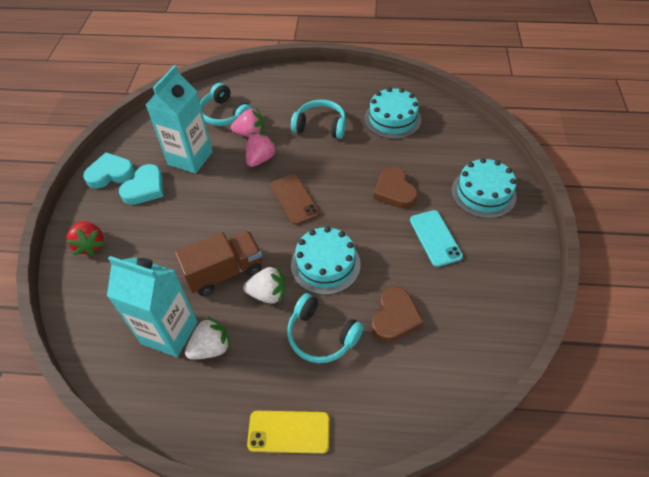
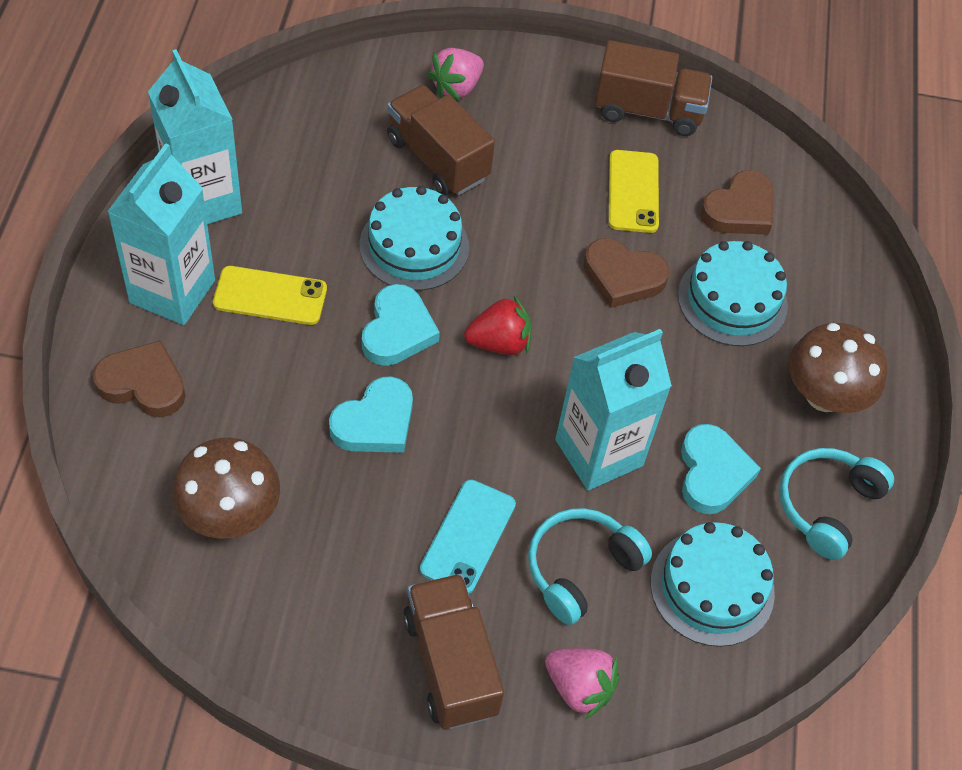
brown heart: [371,287,424,343] [374,167,418,209] = 2 -> [93,340,186,417] [583,238,669,308] [700,170,774,235] = 3
brown mushroom: none = 0 -> [172,438,280,539] [789,323,887,413] = 2
brown phone: [271,174,320,225] = 1 -> none = 0
brown truck: [175,231,262,296] = 1 -> [387,85,495,196] [403,574,504,729] [595,40,712,136] = 3
turquoise carton: [107,256,198,357] [146,65,213,174] = 2 -> [107,143,215,325] [148,49,242,224] [555,329,672,491] = 3
turquoise headphones: [200,83,253,126] [287,293,364,363] [291,100,346,139] = 3 -> [528,508,652,625] [779,448,894,560] = 2
turquoise heart: [83,152,135,189] [119,164,164,205] = 2 -> [329,376,413,453] [362,284,440,366] [681,424,761,514] = 3
white strawberry: [185,316,231,360] [243,265,285,304] = 2 -> none = 0
yellow phone: [247,411,330,454] = 1 -> [213,266,327,325] [608,150,659,233] = 2

